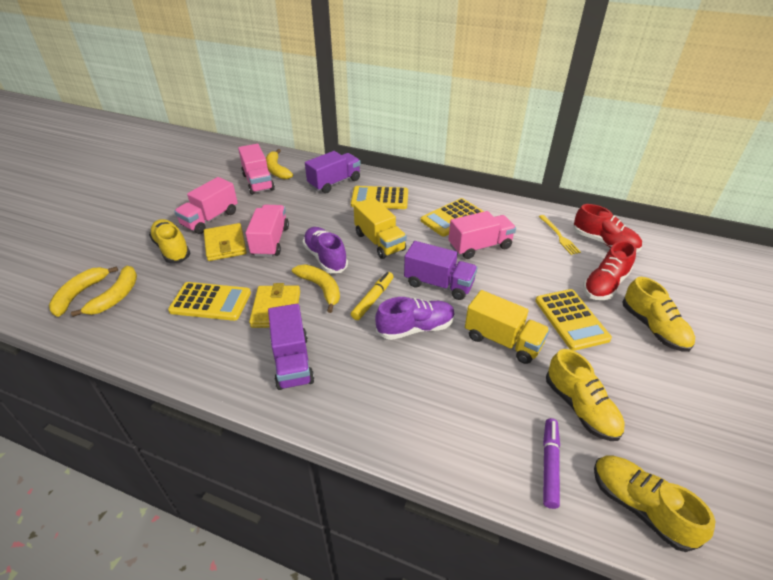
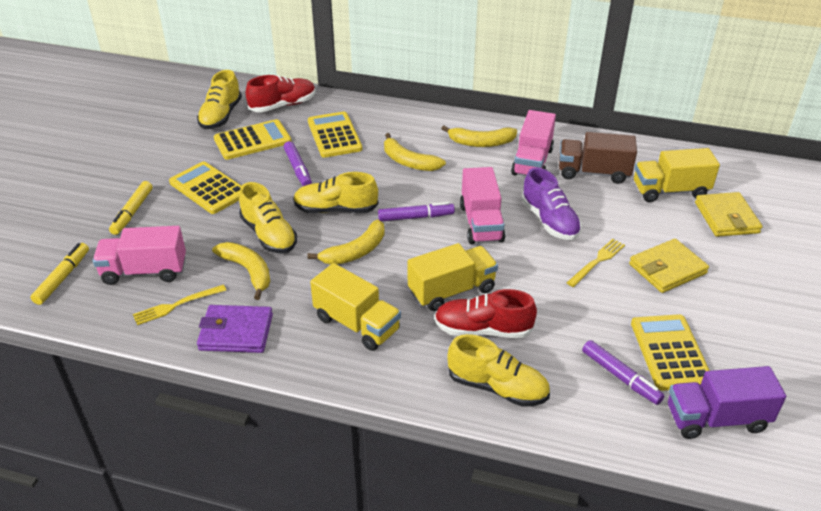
brown truck: none = 0 -> [559,132,637,184] = 1
pink truck: [174,177,238,234] [238,144,275,195] [246,205,289,257] [448,211,516,259] = 4 -> [93,226,186,285] [460,167,505,244] [511,110,556,176] = 3
purple marker: [543,418,560,509] = 1 -> [284,141,312,186] [378,202,455,221] [582,340,665,405] = 3
purple shoe: [303,227,348,273] [375,297,455,340] = 2 -> [521,167,581,240] = 1
purple truck: [268,304,314,390] [305,151,361,193] [404,241,478,300] = 3 -> [668,366,786,439] = 1
purple wallet: none = 0 -> [197,305,273,353] = 1
yellow fork: [539,215,581,255] = 1 -> [133,284,226,325] [567,239,625,287] = 2
yellow marker: [351,272,394,320] = 1 -> [30,243,89,305] [109,181,153,235] = 2
yellow truck: [354,197,407,259] [465,290,550,364] = 2 -> [310,263,401,351] [408,243,498,311] [634,148,720,202] = 3

